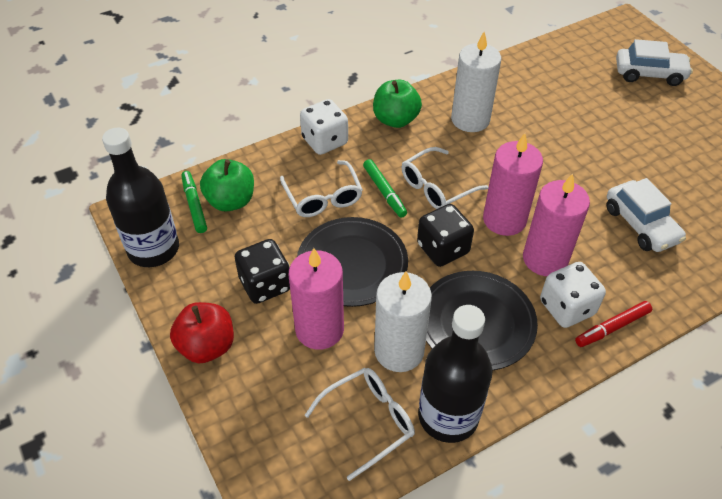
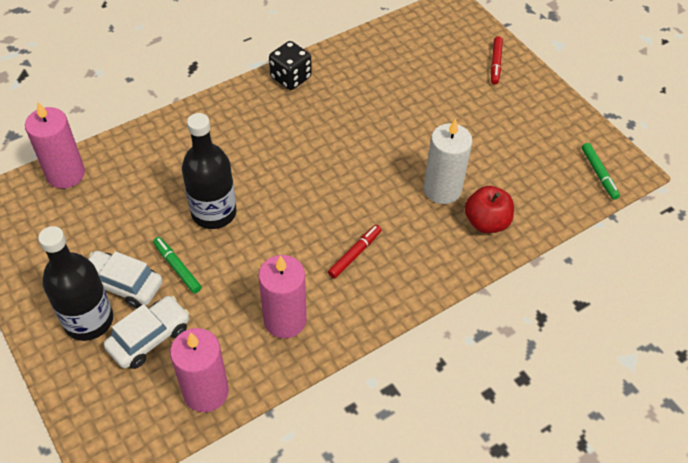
black dice: [235,239,290,304] [417,204,474,267] = 2 -> [269,41,312,90] = 1
black plate: [297,217,408,307] [426,271,538,370] = 2 -> none = 0
green apple: [200,159,254,212] [373,80,422,128] = 2 -> none = 0
red marker: [575,301,652,347] = 1 -> [328,225,381,279] [491,36,503,85] = 2
white candle: [374,271,432,372] [451,32,501,132] = 2 -> [424,118,472,204] = 1
white dice: [300,99,348,155] [540,262,606,328] = 2 -> none = 0
white glasses: [280,160,363,217] [304,368,415,481] [402,147,489,209] = 3 -> none = 0

